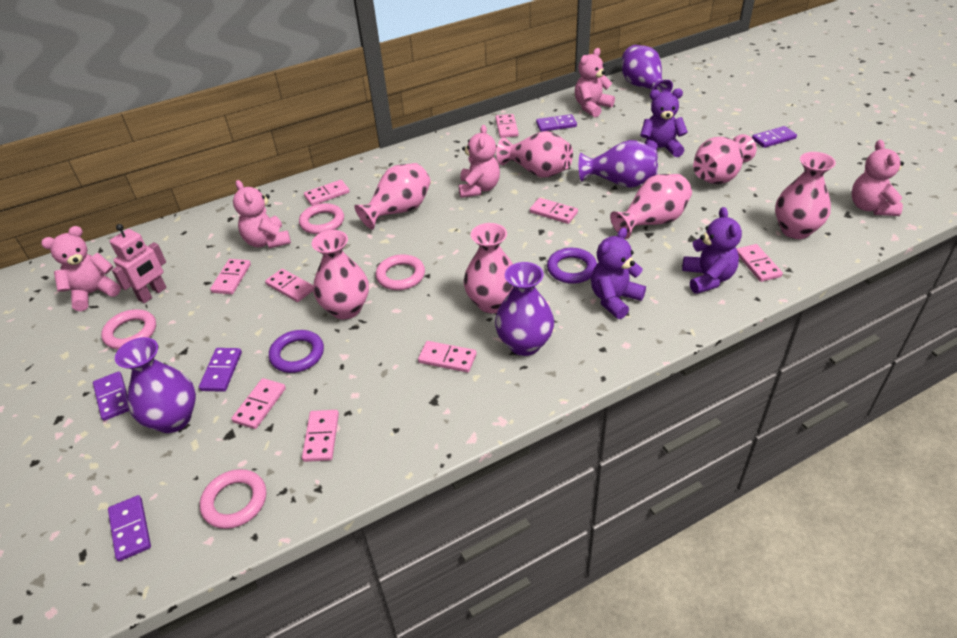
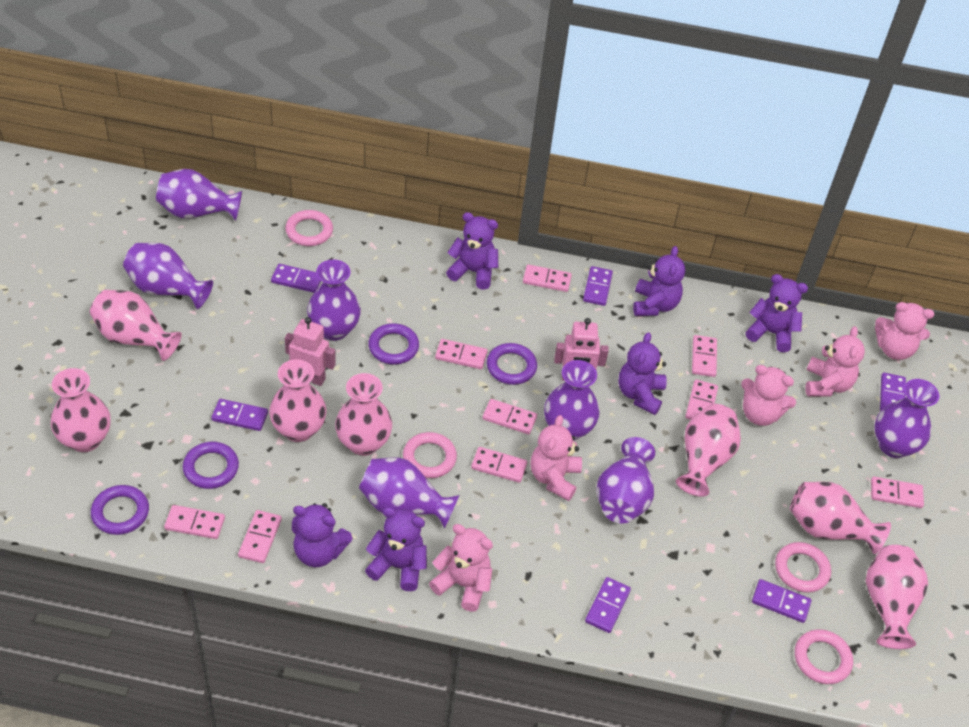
pink robot: [110,224,167,303] = 1 -> [285,317,336,386] [554,318,609,381] = 2
purple domino: [93,372,129,421] [108,495,151,561] [199,348,242,392] [536,114,577,132] [752,126,797,148] = 5 -> [211,399,268,431] [271,264,321,293] [583,266,613,306] [585,577,631,633] [752,579,812,623] [880,372,906,411] = 6
purple ring: [269,330,324,373] [547,248,597,284] = 2 -> [91,485,149,535] [183,442,239,489] [368,323,419,365] [487,343,537,385] = 4
purple teddy bear: [591,227,646,319] [640,89,688,157] [682,207,742,294] = 3 -> [292,503,353,567] [365,507,427,591] [446,212,498,290] [618,332,667,415] [633,246,685,316] [746,274,808,352] = 6
purple vase: [115,337,196,433] [495,262,554,356] [579,140,658,188] [622,45,673,93] = 4 -> [123,243,213,309] [156,169,242,221] [307,260,361,341] [359,458,459,529] [544,360,600,441] [597,437,655,523] [874,379,939,458] = 7

